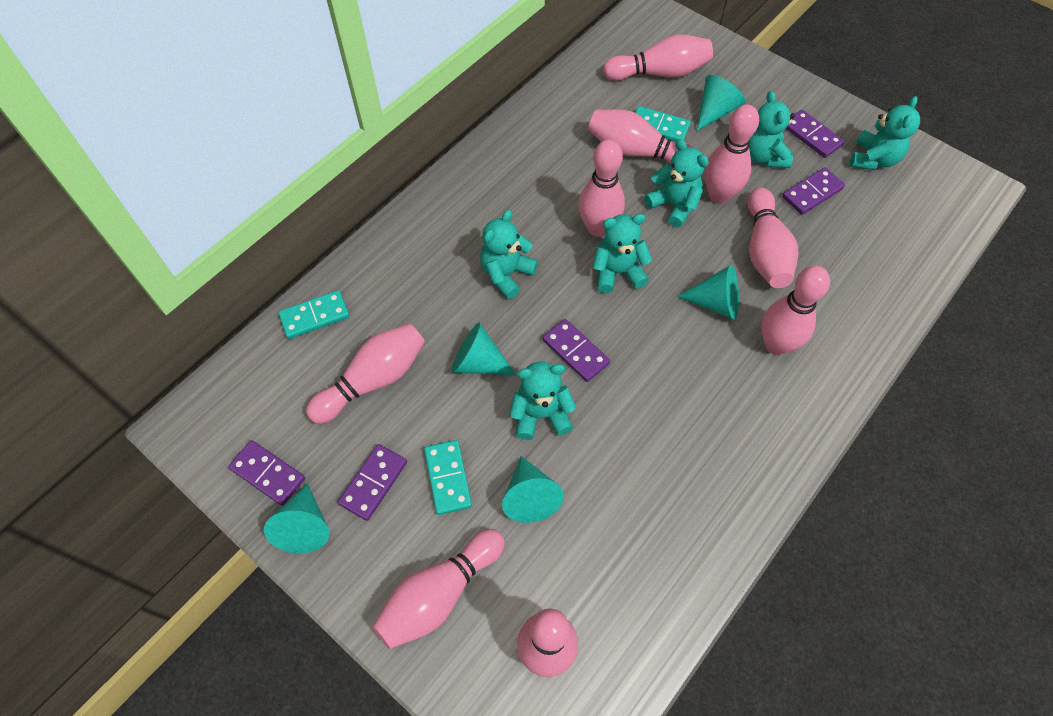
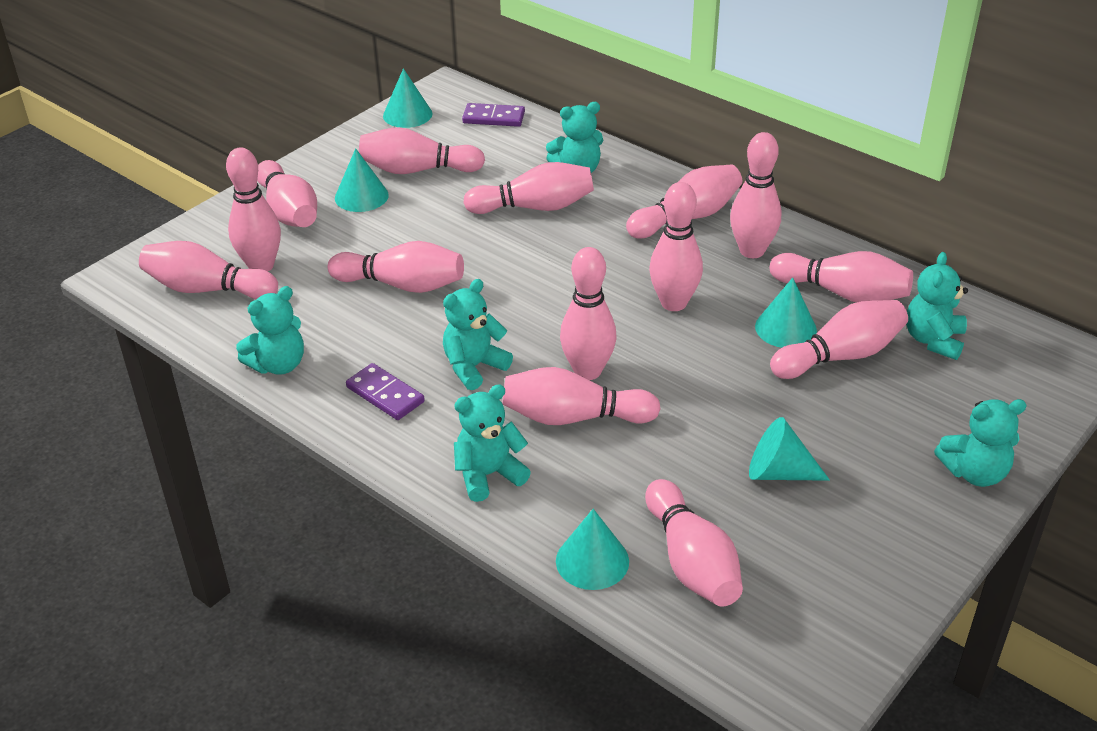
pink bowling pin: [306,323,425,424] [372,529,505,649] [517,608,578,677] [579,139,625,237] [588,109,694,163] [603,35,713,81] [704,105,759,204] [748,187,798,288] [762,266,830,355] = 9 -> [139,241,278,299] [226,148,281,271] [257,160,317,227] [328,241,464,293] [359,127,485,174] [463,162,594,214] [502,367,660,425] [560,247,616,380] [626,165,742,239] [645,479,743,607] [649,182,703,311] [730,132,781,258] [770,251,913,303] [770,300,908,379] = 14
purple domino: [228,440,305,506] [338,444,407,521] [543,319,610,382] [782,167,845,215] [786,110,844,158] = 5 -> [346,363,425,420] [462,103,525,127] = 2
turquoise domino: [278,290,349,339] [424,440,472,515] [635,106,691,142] = 3 -> none = 0

